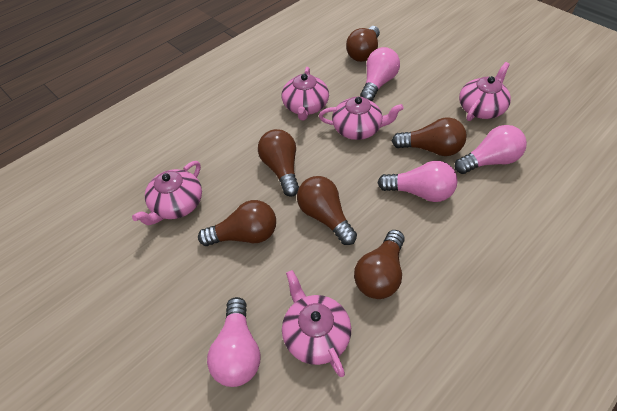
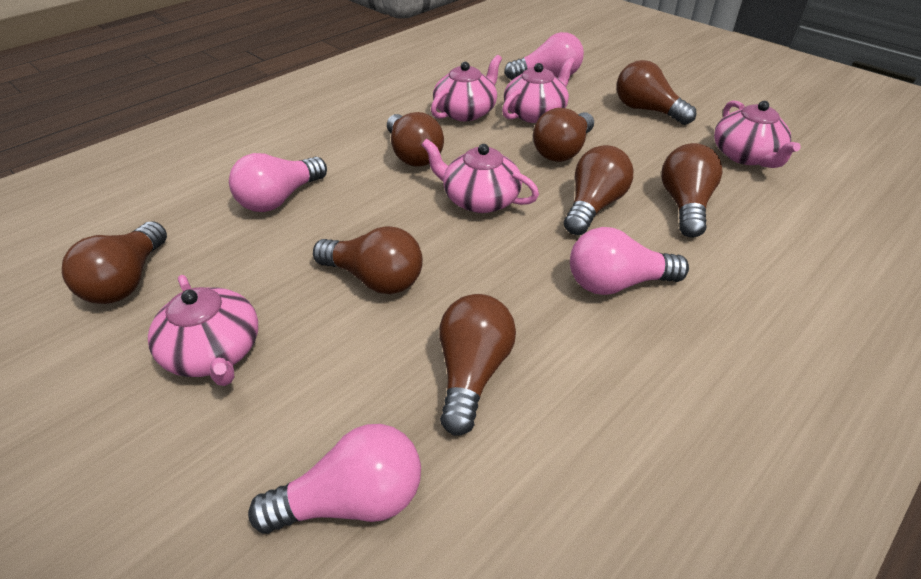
brown light bulb: [198,200,276,246] [258,129,299,197] [297,176,357,245] [346,26,380,62] [354,230,405,299] [392,117,467,156] = 6 -> [62,221,167,304] [313,226,423,294] [387,112,444,167] [439,294,516,436] [533,108,594,162] [564,145,633,235] [617,60,696,125] [661,143,722,238] = 8

